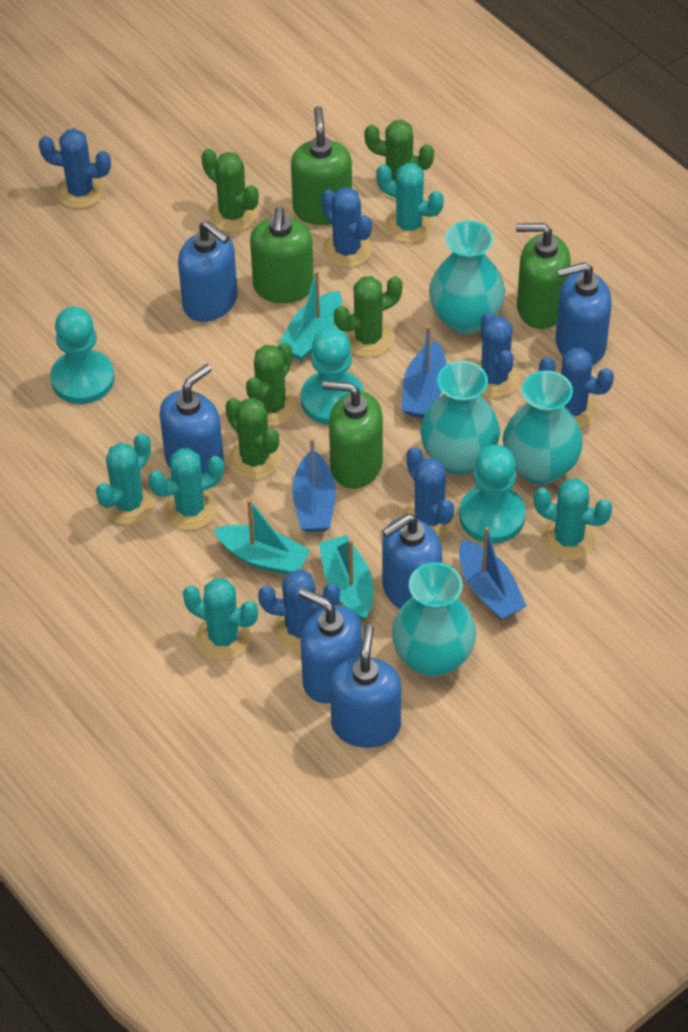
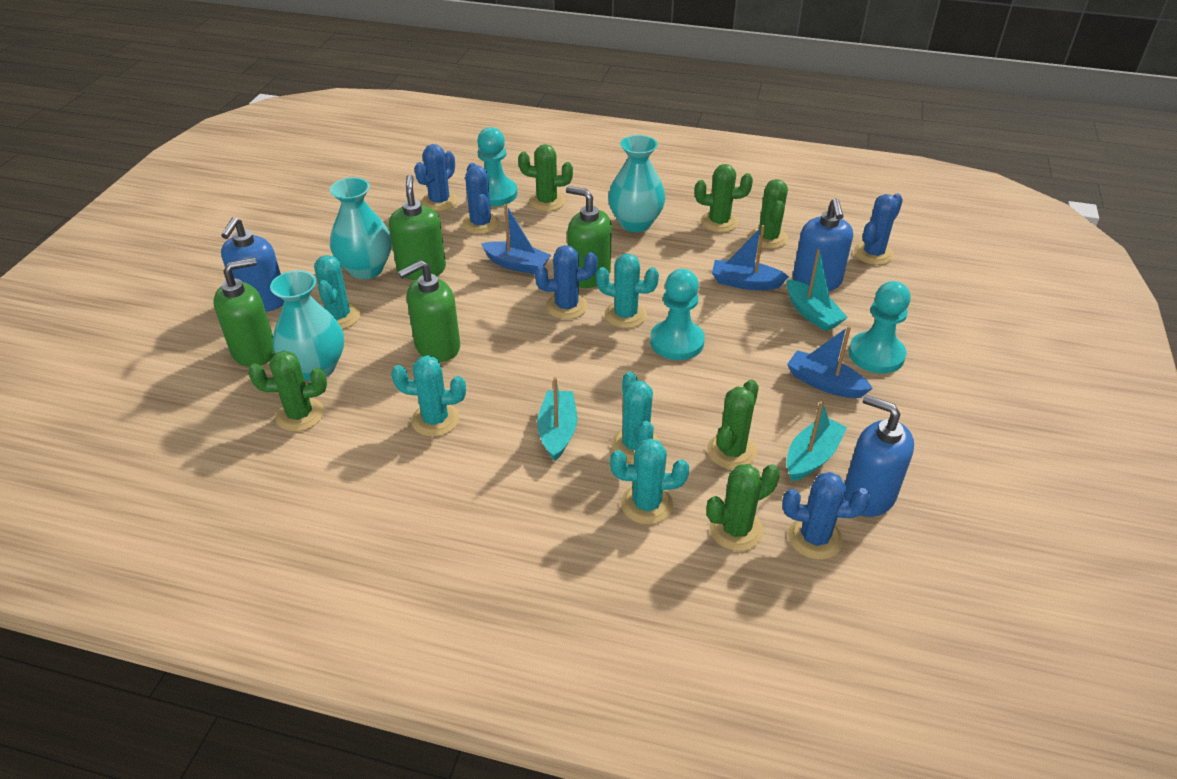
blue cactus: [39,128,111,209] [258,569,340,652] [321,187,372,268] [403,447,456,539] [476,312,521,398] [539,348,614,428] = 6 -> [414,144,458,211] [462,163,500,234] [535,245,598,319] [783,472,870,560] [854,194,903,265] = 5
blue soap dispenser: [160,364,224,473] [178,221,238,322] [299,588,362,704] [330,624,401,748] [382,514,442,609] [556,262,612,365] = 6 -> [221,217,284,312] [793,198,853,291] [844,395,914,517] = 3
green cactus: [201,149,259,232] [225,398,281,480] [246,343,298,426] [334,276,403,357] [364,120,434,200] = 5 -> [248,351,327,432] [518,144,573,211] [695,164,753,233] [706,464,780,551] [707,379,759,469] [749,179,788,249] = 6
turquoise vase: [392,562,476,677] [421,361,500,475] [429,221,505,334] [503,370,583,485] = 4 -> [270,270,344,381] [330,177,392,279] [608,135,666,232] = 3

